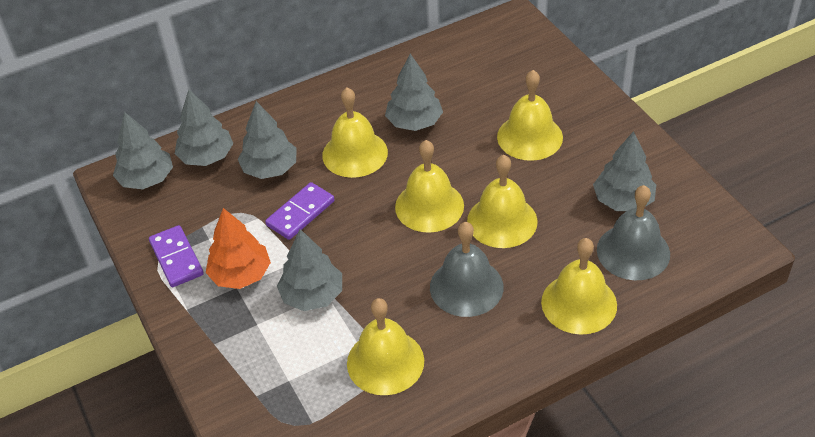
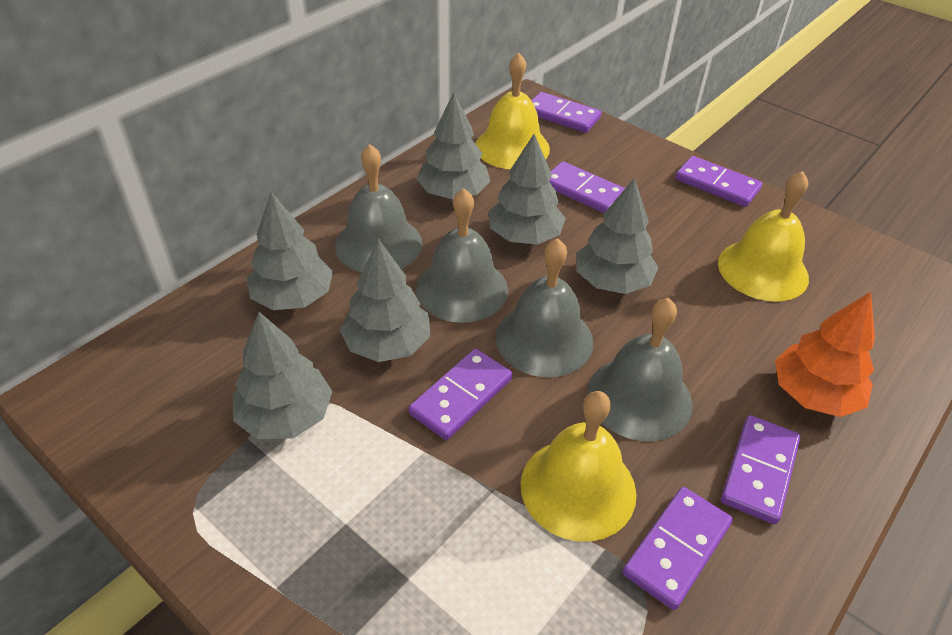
grey bell: [430,222,504,317] [597,185,670,280] = 2 -> [335,144,422,272] [416,188,508,323] [495,238,593,377] [587,298,692,441] = 4
purple domino: [149,225,203,287] [265,182,335,240] = 2 -> [409,349,512,440] [531,92,601,133] [549,161,625,213] [623,487,733,610] [675,156,762,207] [721,415,800,524] = 6
yellow bell: [322,88,388,178] [347,298,424,395] [395,140,464,233] [467,155,538,248] [497,70,563,161] [541,238,617,334] = 6 -> [475,53,550,169] [521,391,637,542] [718,171,809,302] = 3

